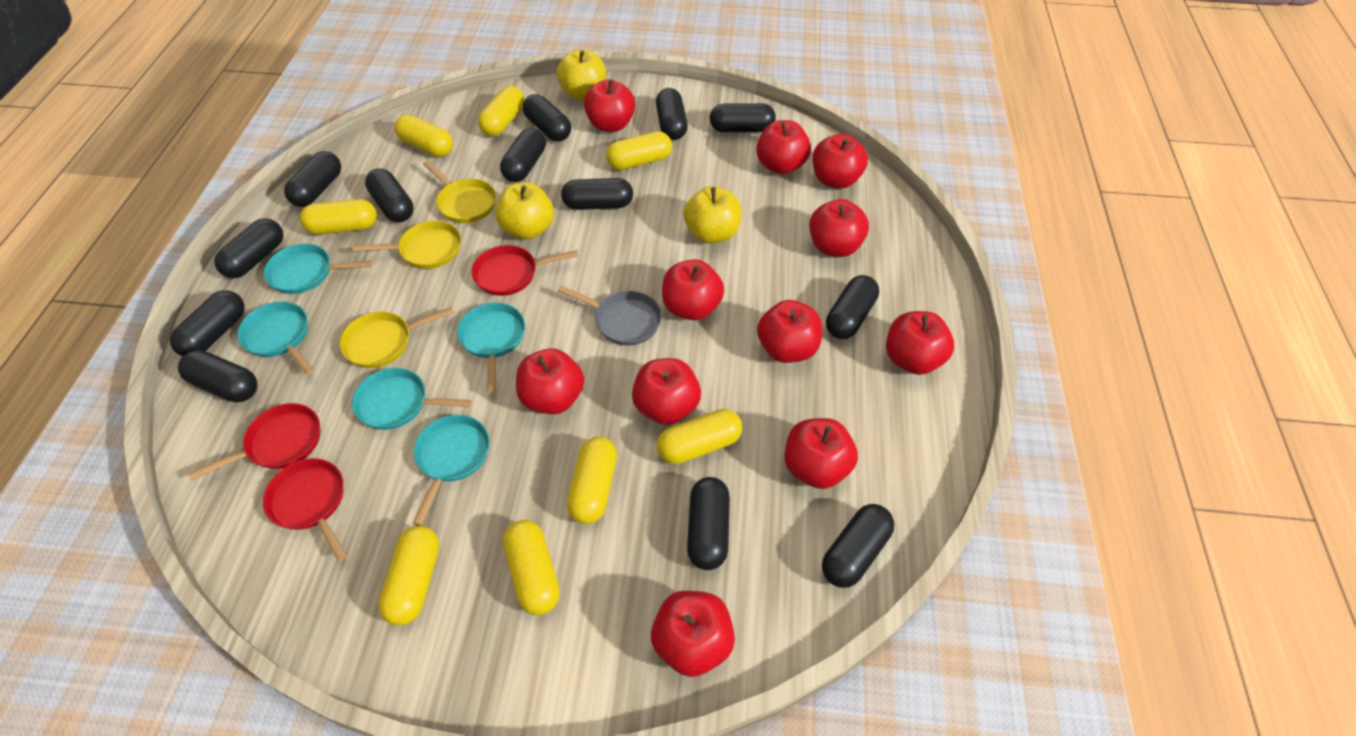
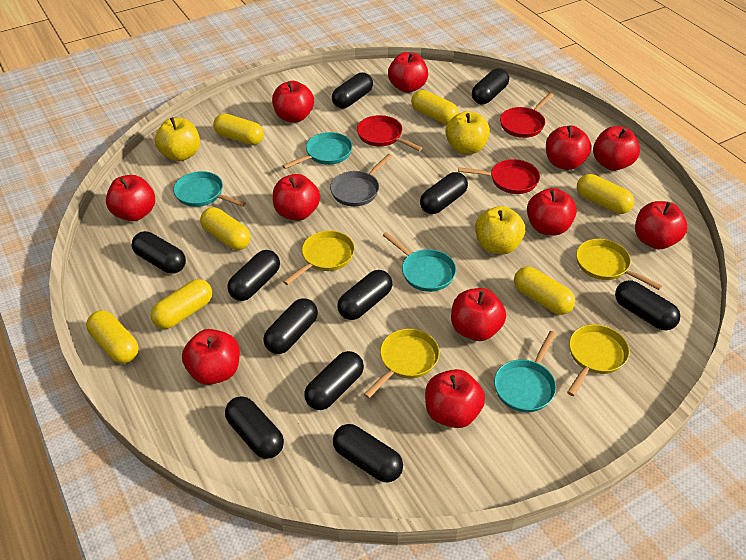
black capsule: [170,290,245,356] [178,350,257,403] [214,218,283,278] [284,151,341,207] [365,168,414,222] [500,128,546,182] [523,94,571,141] [561,178,633,210] [656,88,688,140] [687,477,730,570] [710,103,776,132] [822,504,894,588] [826,275,879,339] = 13 -> [132,231,186,274] [225,396,284,459] [227,250,280,301] [263,298,318,354] [304,351,364,410] [332,73,373,109] [333,424,403,483] [337,270,392,320] [420,172,468,214] [472,68,509,104] [615,280,680,330] = 11
turquoise pan: [237,301,314,375] [264,244,372,294] [352,368,472,430] [412,415,490,526] [457,302,525,393] = 5 -> [173,171,246,207] [282,132,352,169] [383,232,456,292] [494,331,556,412] = 4
yellow capsule: [300,199,377,234] [378,526,439,626] [395,114,453,157] [478,86,525,136] [503,520,560,615] [567,437,617,524] [606,131,672,170] [657,409,742,464] = 8 -> [86,310,139,363] [151,279,212,329] [200,207,251,250] [213,114,264,145] [411,90,459,124] [514,267,575,315] [577,174,634,214] = 7
yellow pan: [340,307,454,368] [353,221,461,269] [423,160,496,223] = 3 -> [283,230,355,285] [364,329,440,398] [567,324,630,396] [576,239,662,290] = 4

